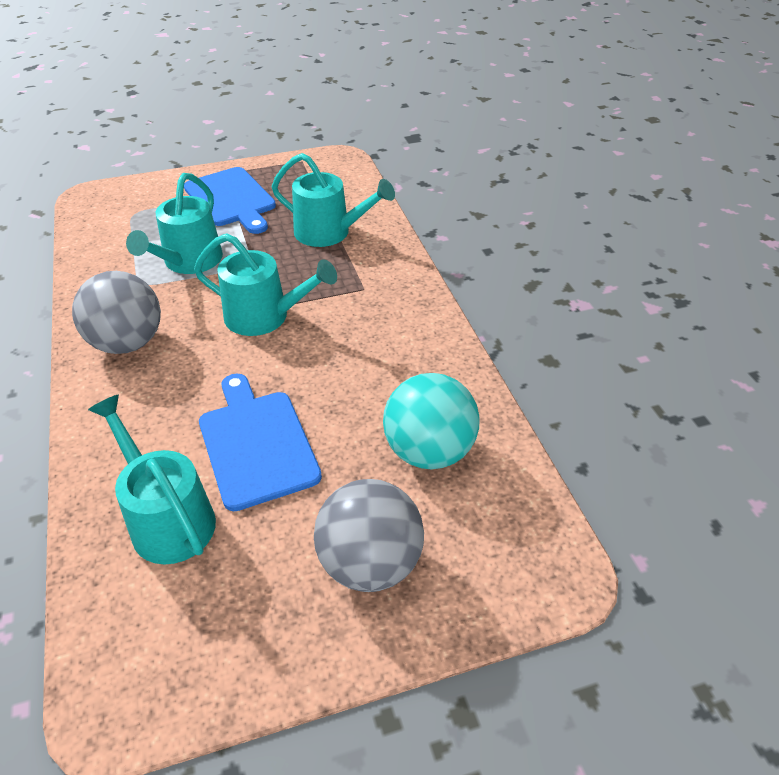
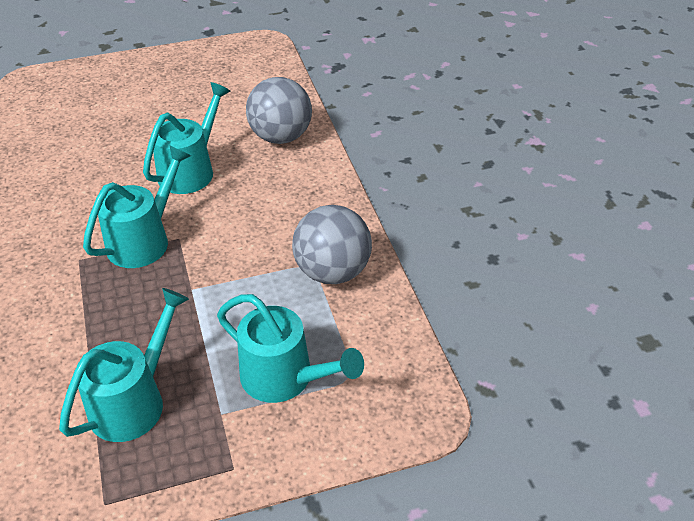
blue cutting board: [184,167,276,234] [199,374,322,511] = 2 -> none = 0
turquoise ball: [383,373,480,469] = 1 -> none = 0

